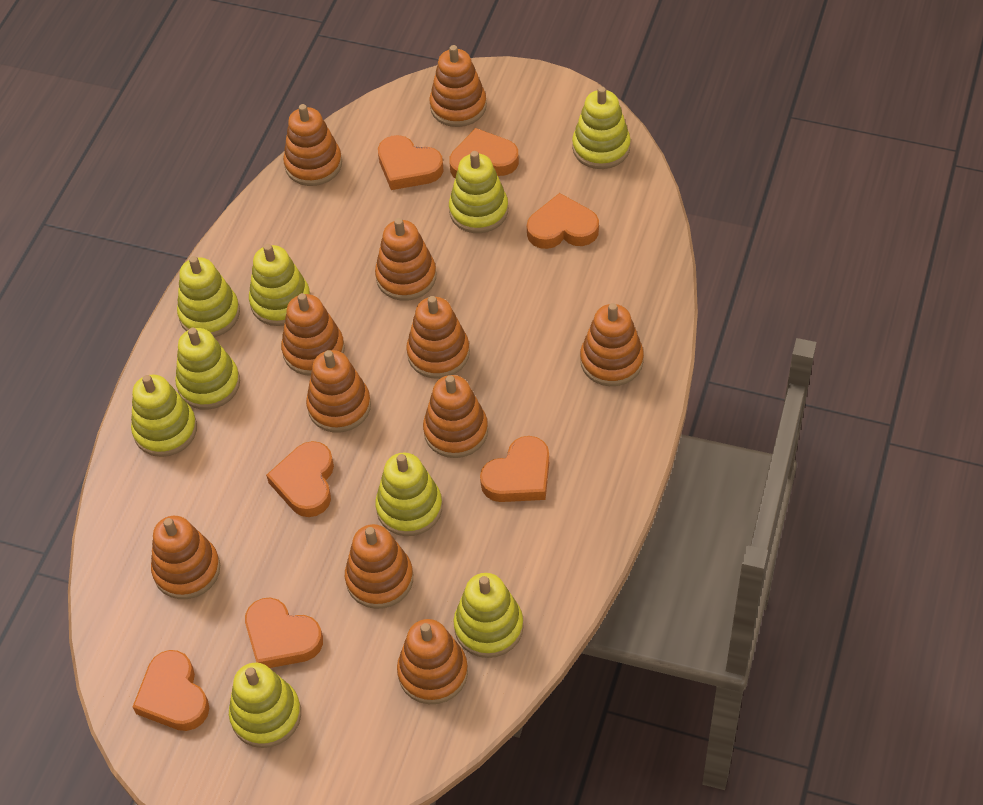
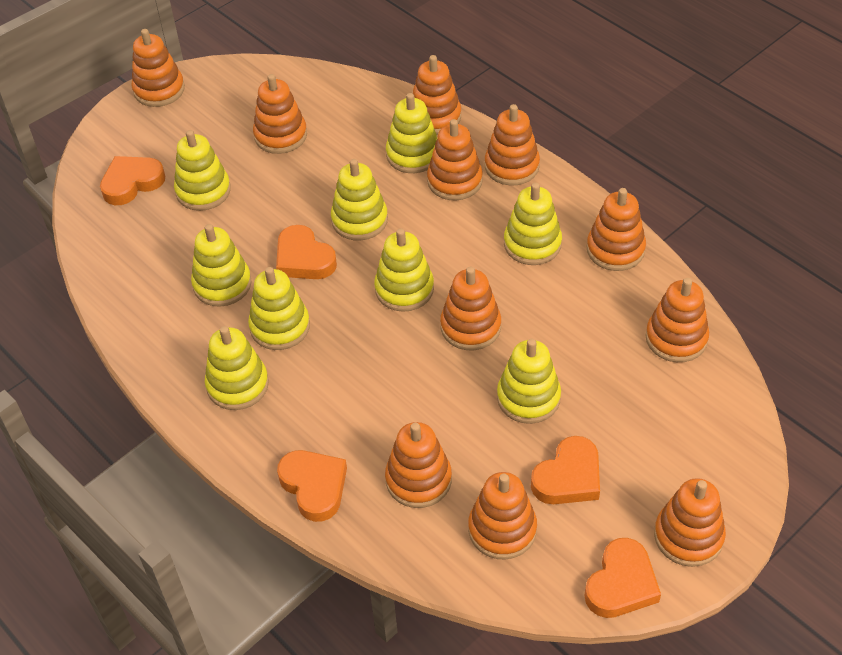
orange heart: [133,650,209,731] [245,597,323,668] [266,441,334,517] [378,135,443,190] [449,128,519,178] [480,436,550,502] [527,193,599,249] = 7 -> [100,156,165,205] [276,225,337,279] [277,450,347,522] [531,436,600,504] [584,538,661,618] = 5

